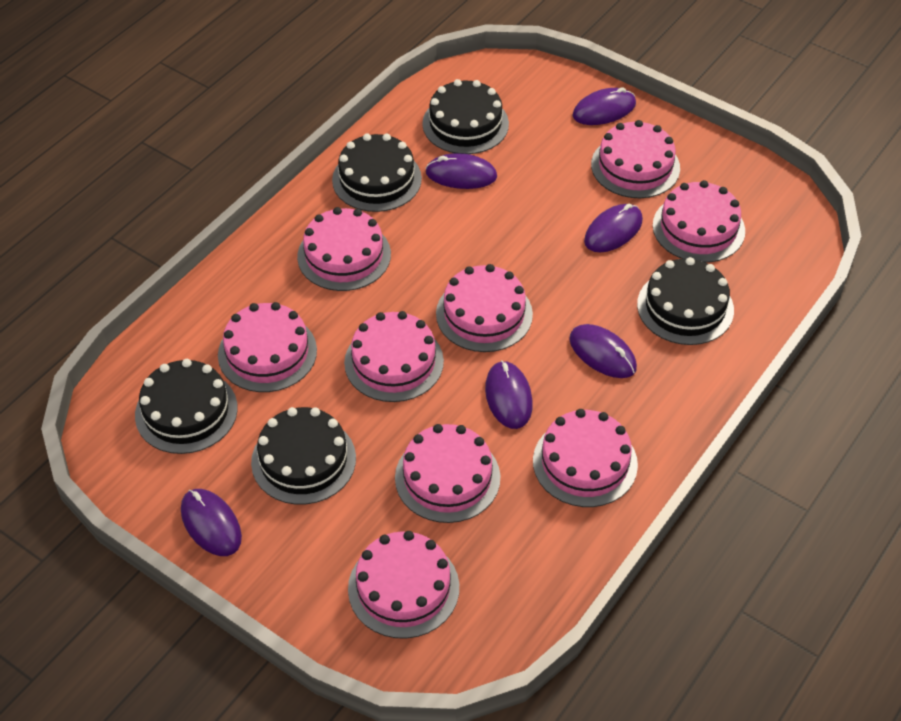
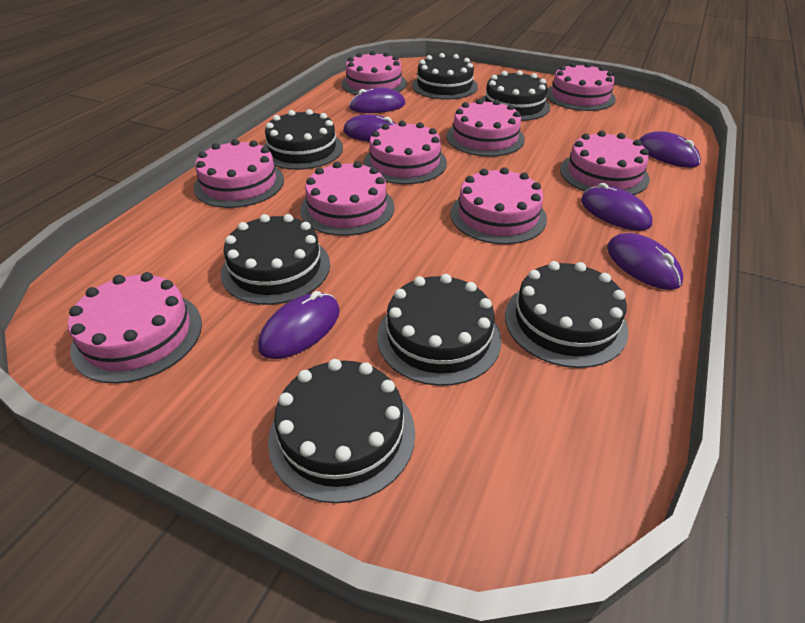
black cake: [135,359,238,454] [251,407,356,505] [332,134,422,212] [422,79,509,154] [637,257,734,345] = 5 -> [221,214,330,305] [264,109,343,170] [268,359,415,503] [377,274,501,386] [412,53,478,100] [481,70,550,121] [505,261,628,368] = 7

